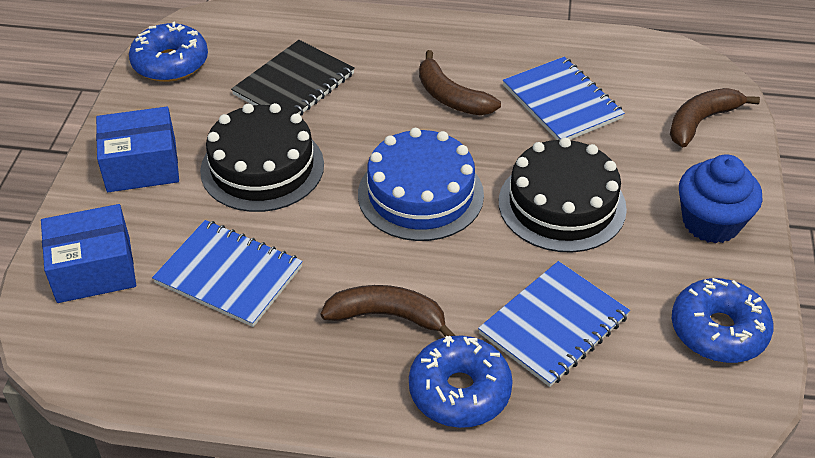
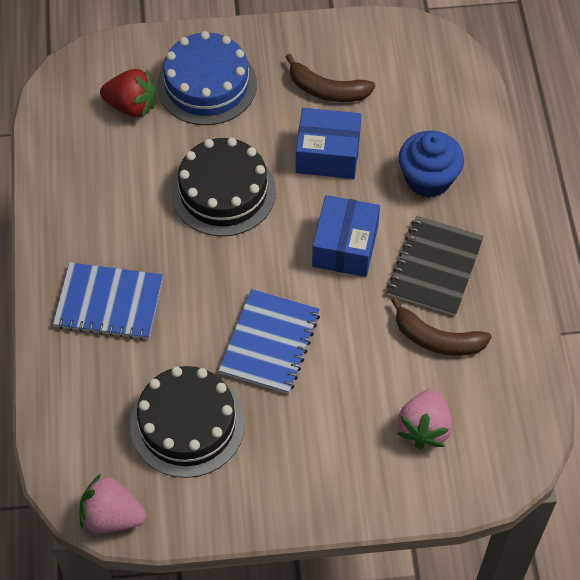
blue donut: [129,22,208,82] [409,335,513,428] [672,278,773,363] = 3 -> none = 0
blue notebook: [152,220,303,327] [478,261,630,387] [503,57,625,140] = 3 -> [53,262,163,340] [219,289,320,394] = 2
brown banana: [321,285,455,337] [419,50,501,115] [670,88,760,147] = 3 -> [286,54,375,102] [391,297,492,356] = 2
pink strawberry: none = 0 -> [79,474,146,533] [397,388,452,449] = 2
red strawberry: none = 0 -> [100,69,156,118] = 1

